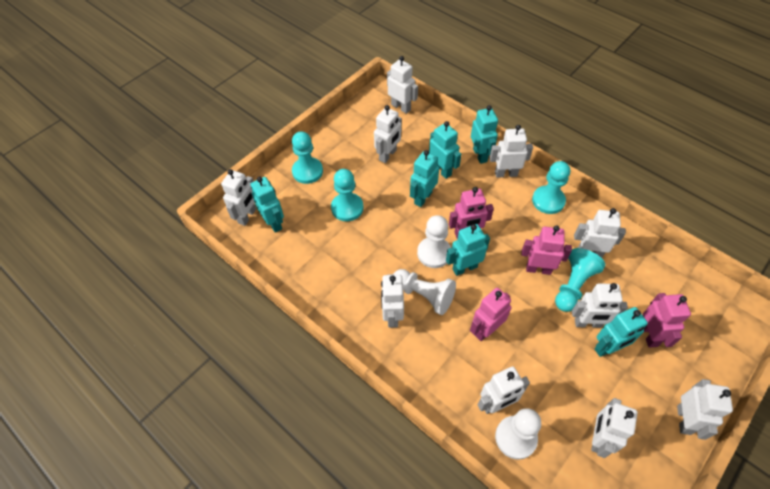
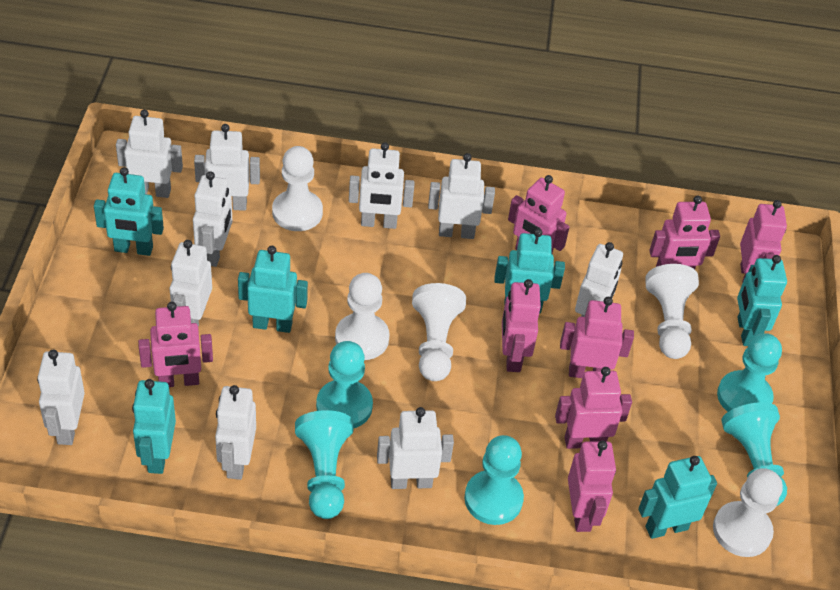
pink robot: [449,187,494,239] [470,288,511,341] [521,225,572,275] [643,293,691,348] = 4 -> [138,302,213,387] [502,279,541,372] [508,175,569,253] [555,367,632,449] [560,297,634,378] [568,441,616,532] [649,196,720,269] [740,200,787,282] = 8
turquoise pawn: [292,131,323,184] [331,169,364,221] [532,161,570,214] [555,248,605,312] = 4 -> [295,410,353,519] [316,341,373,429] [464,435,524,525] [717,333,782,412] [722,402,787,506] = 5
white pawn: [393,269,456,315] [417,215,451,268] [495,408,541,460] = 3 -> [272,146,323,231] [335,273,390,360] [412,283,466,381] [645,264,699,359] [713,468,783,557] = 5

